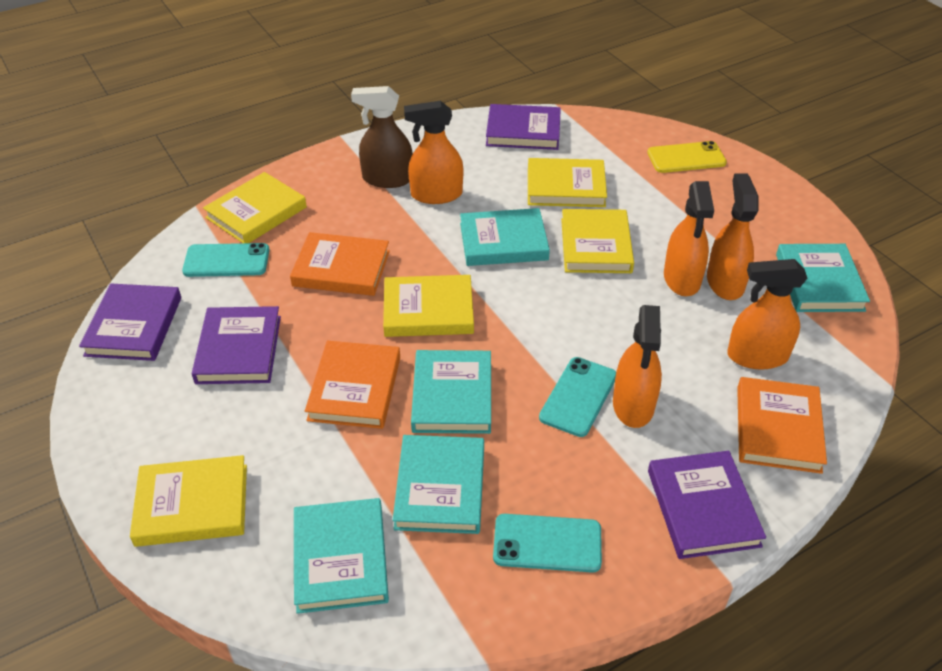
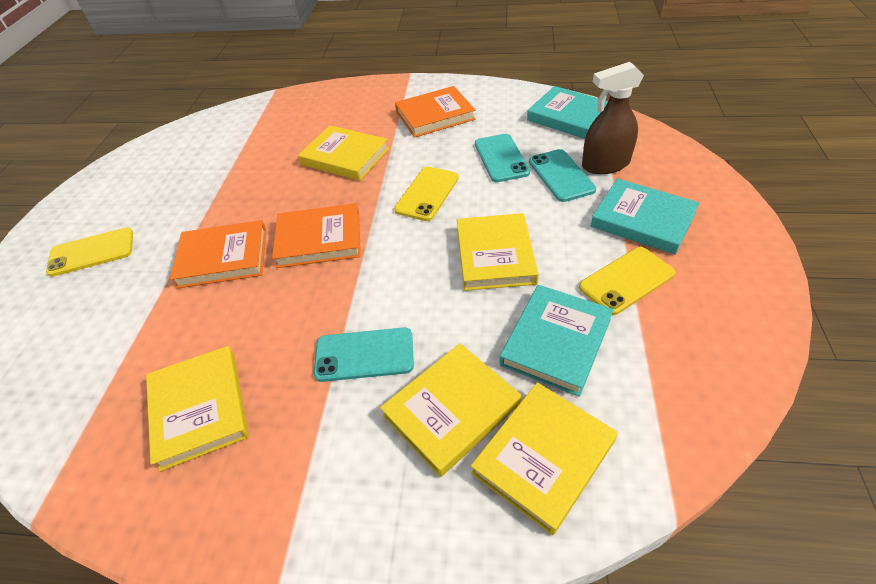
orange spray bottle: [404,101,463,204] [613,305,662,428] [664,181,714,296] [707,173,759,300] [727,259,807,370] = 5 -> none = 0
purple book: [79,283,181,361] [192,306,281,384] [486,104,561,150] [648,451,766,559] = 4 -> none = 0
turquoise book: [294,498,389,614] [393,435,484,534] [411,350,491,434] [460,208,550,266] [776,244,870,312] = 5 -> [499,285,613,397] [527,86,608,139] [591,178,699,255] = 3
yellow phone: [647,141,727,173] = 1 -> [46,227,133,277] [394,167,459,221] [579,247,675,315] = 3

